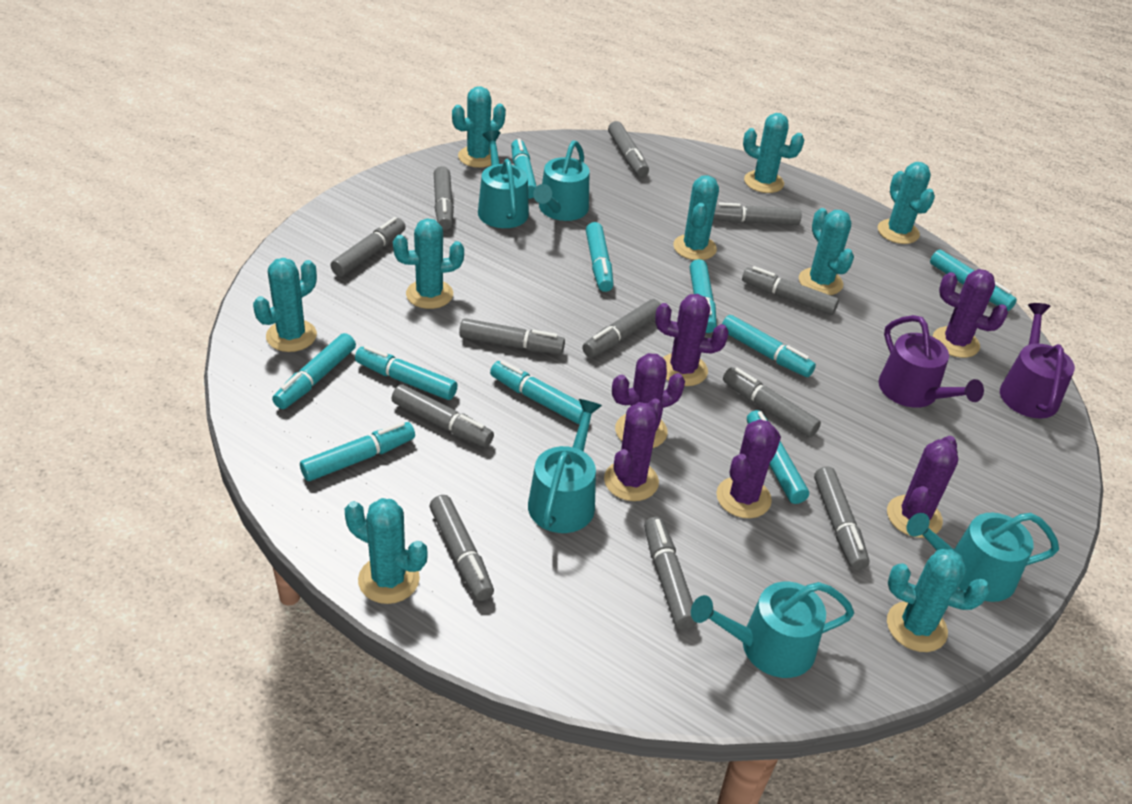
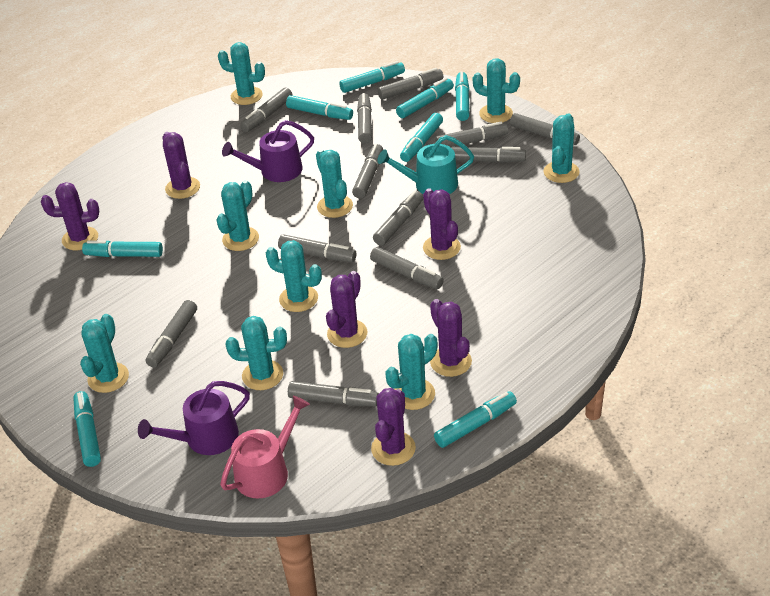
pink watering can: none = 0 -> [220,396,310,499] = 1
turquoise marker: [272,333,356,409] [300,422,415,481] [355,346,458,400] [490,361,584,424] [511,138,537,199] [586,222,614,292] [689,259,717,333] [722,315,816,377] [747,410,809,504] [930,249,1017,311] = 10 -> [73,391,101,467] [82,240,163,257] [286,95,353,120] [339,61,405,93] [396,78,454,118] [400,113,443,162] [434,391,517,448] [455,72,470,121] = 8
turquoise watering can: [478,130,529,228] [528,399,602,533] [533,140,590,221] [691,582,854,678] [906,513,1059,602] = 5 -> [377,135,474,194] = 1

